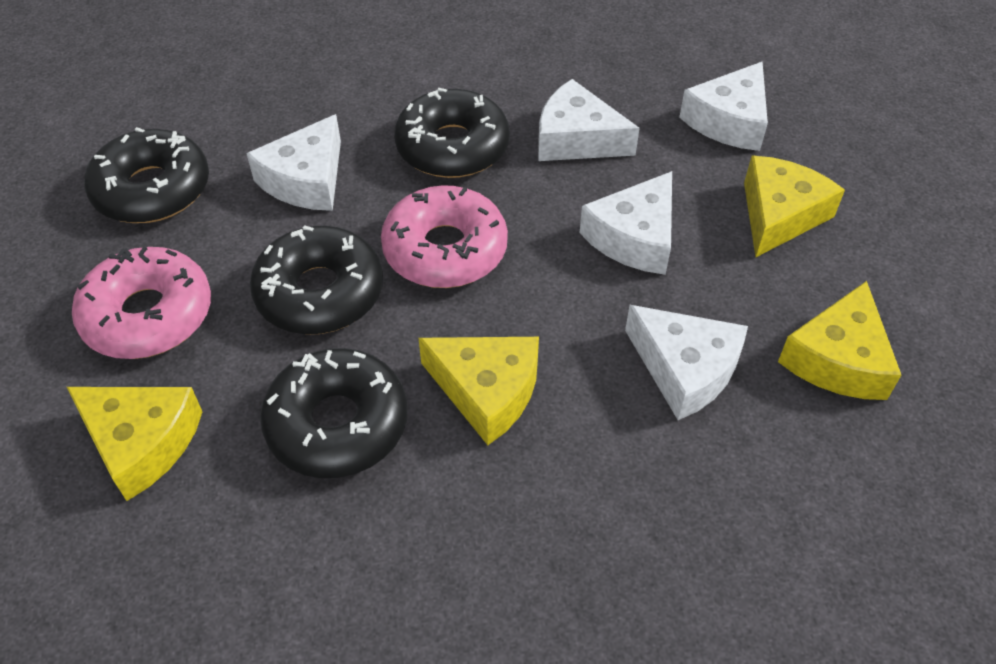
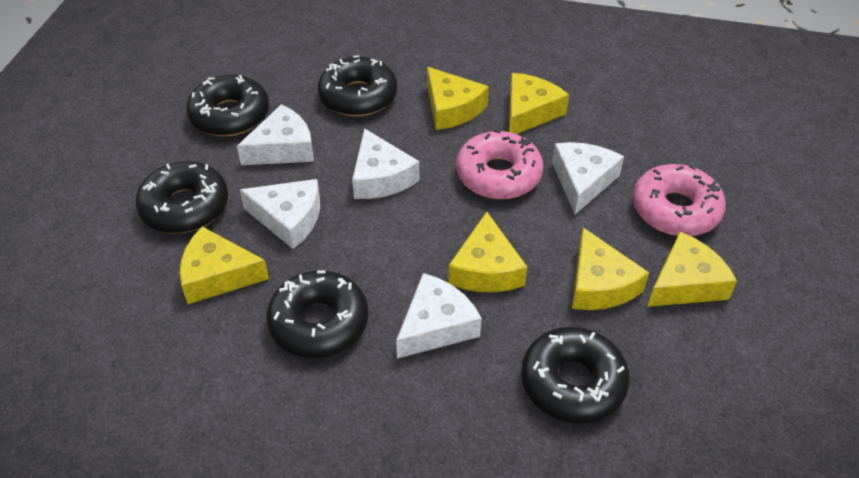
black donut: [84,127,209,223] [250,225,383,334] [260,348,408,478] [394,88,510,178] = 4 -> [136,161,228,233] [186,75,269,136] [266,270,369,358] [318,55,397,116] [521,326,630,424] = 5
yellow cheese: [67,387,202,501] [419,337,539,445] [744,156,845,257] [778,281,901,400] = 4 -> [179,227,269,304] [427,67,489,130] [448,212,527,292] [509,73,569,134] [572,228,649,310] [648,232,737,307] = 6

